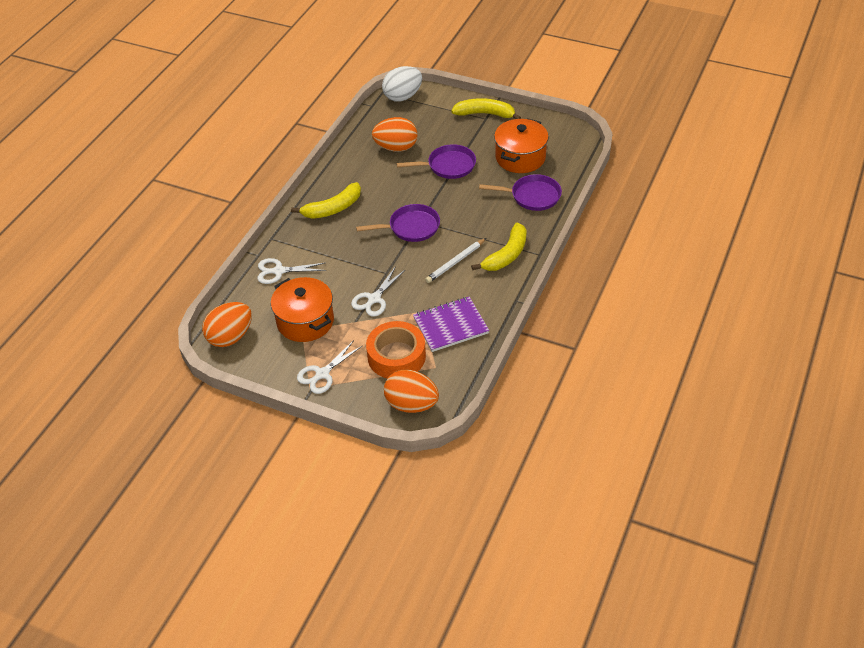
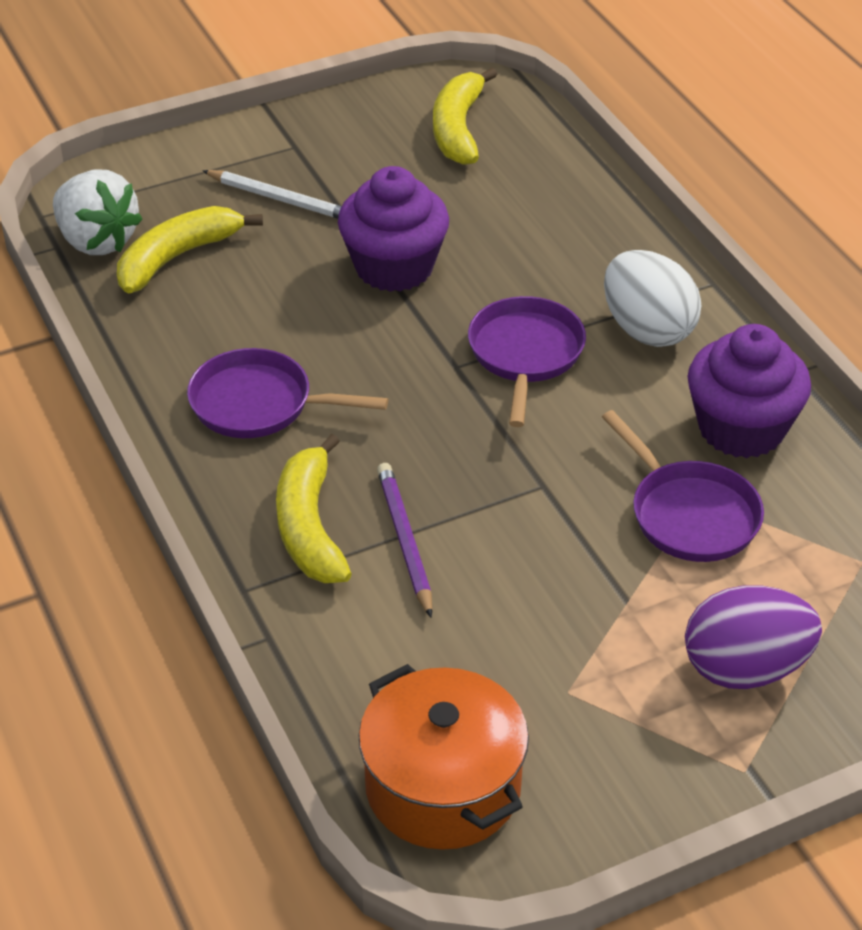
orange egg: [202,302,252,347] [372,117,418,152] [384,369,439,413] = 3 -> none = 0
orange pot: [271,277,334,342] [494,118,549,173] = 2 -> [358,664,529,850] = 1
orange tape: [366,321,426,378] = 1 -> none = 0
purple cupcake: none = 0 -> [338,166,449,292] [687,324,811,458] = 2
purple egg: none = 0 -> [685,585,822,689] = 1
purple notebook: [413,297,489,352] = 1 -> none = 0
purple pencil: none = 0 -> [377,463,432,618] = 1
white scissors: [257,258,326,284] [297,340,362,394] [351,266,406,317] = 3 -> none = 0
white strawberry: none = 0 -> [53,169,143,255] = 1

